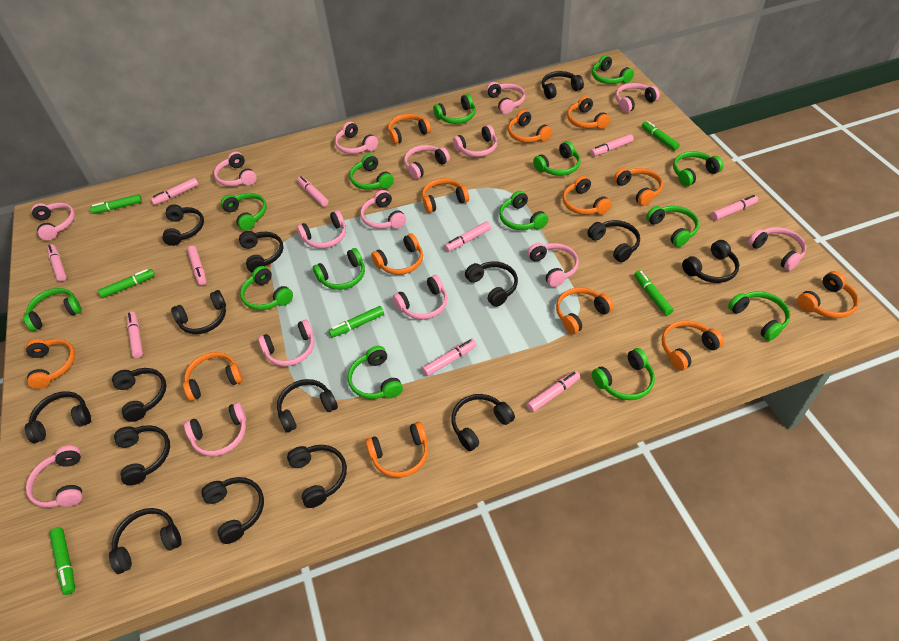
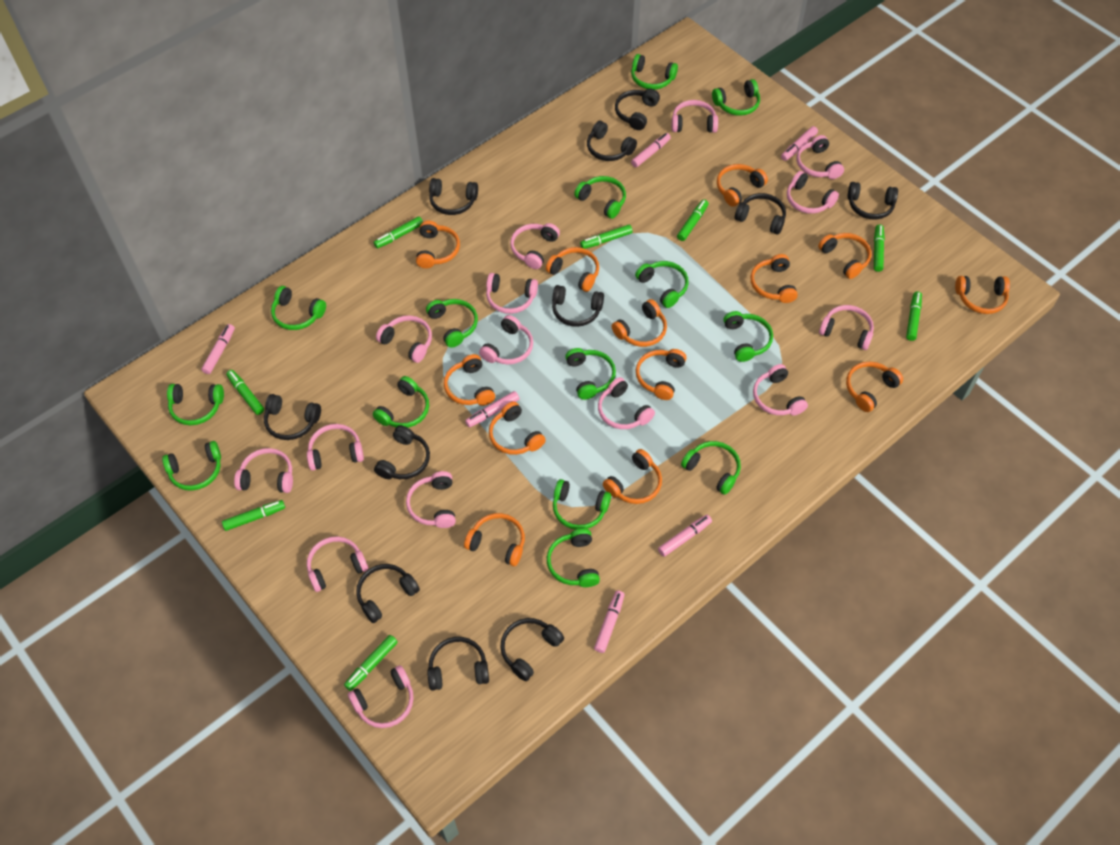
black headphones: [25,391,91,443] [109,508,182,574] [112,368,166,422] [114,425,170,485] [162,205,204,246] [171,290,226,334] [201,477,264,544] [239,231,284,273] [277,379,338,433] [287,445,347,508] [451,394,515,451] [465,262,518,307] [542,71,584,99] [587,220,640,263] [682,240,739,283] = 15 -> [264,394,321,440] [356,564,420,623] [374,426,430,479] [427,637,489,691] [429,178,478,215] [500,618,564,681] [552,285,604,327] [587,121,637,161] [615,89,660,130] [735,193,786,235] [848,182,898,219] = 11
green marker: [49,527,75,595] [90,194,142,214] [98,269,155,298] [328,306,384,338] [634,270,673,316] [642,121,680,151] = 6 -> [222,500,285,531] [226,370,264,415] [344,635,398,691] [374,216,423,249] [580,224,633,249] [677,199,709,241] [874,224,885,272] [906,291,922,341] = 8
pink marker: [47,244,67,281] [127,312,143,358] [151,178,198,205] [187,246,206,285] [297,176,329,207] [422,339,477,376] [444,221,491,252] [527,371,580,412] [590,134,634,156] [711,195,758,220] = 10 -> [201,324,235,374] [465,391,519,427] [594,590,625,653] [631,133,671,167] [658,515,712,557] [781,126,818,161] = 6

